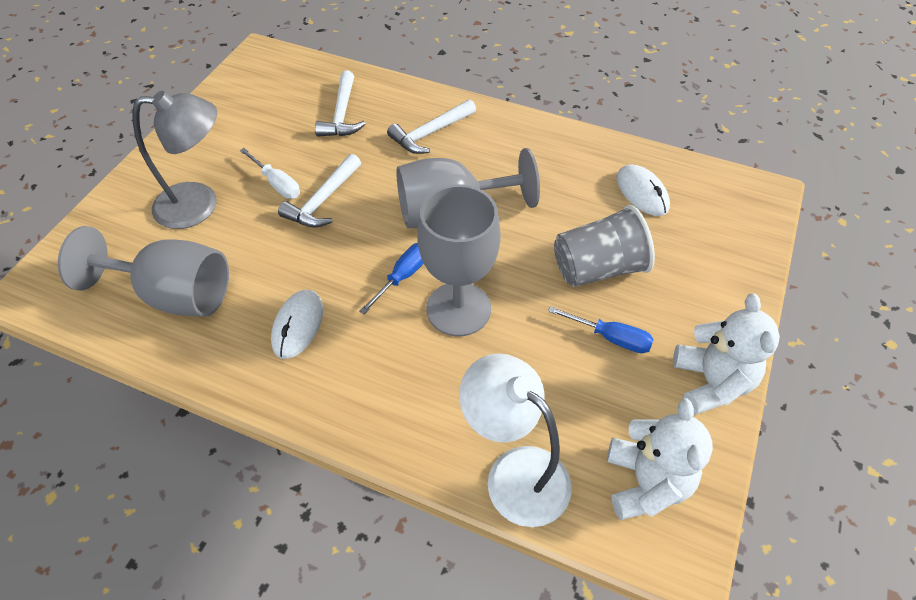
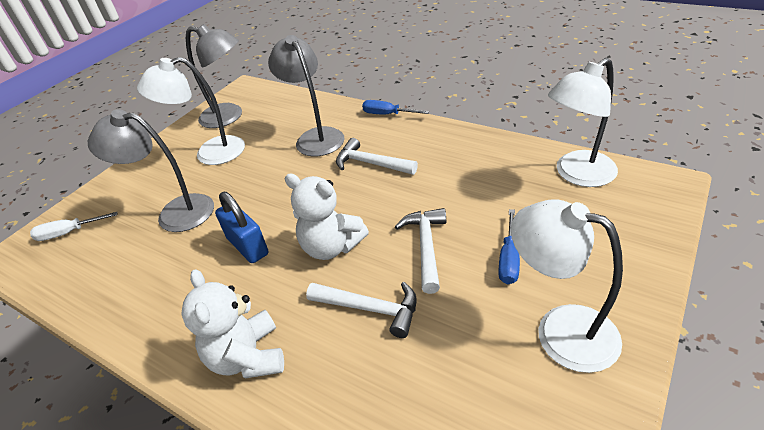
blue padlock: none = 0 -> [215,192,269,263] = 1
grey cup: [554,205,655,287] = 1 -> none = 0
grey goblet: [58,226,229,317] [396,148,540,228] [417,184,501,336] = 3 -> none = 0
grey lamp: [132,91,217,229] = 1 -> [88,109,214,232] [186,24,242,128] [268,35,345,156] = 3
white lamp: [459,353,571,527] = 1 -> [137,57,245,165] [511,199,623,373] [548,58,618,187] = 3
white mouse: [271,290,323,359] [617,164,670,216] = 2 -> none = 0

